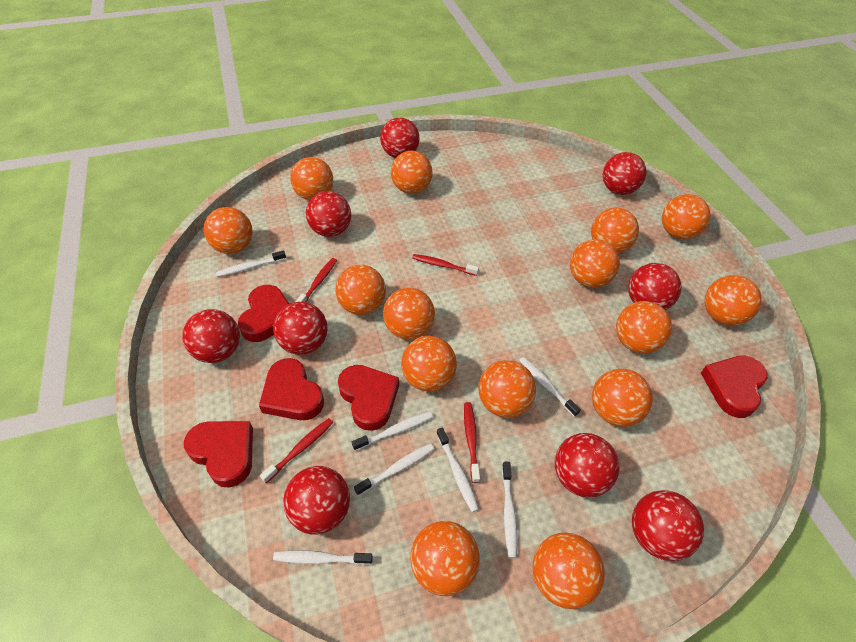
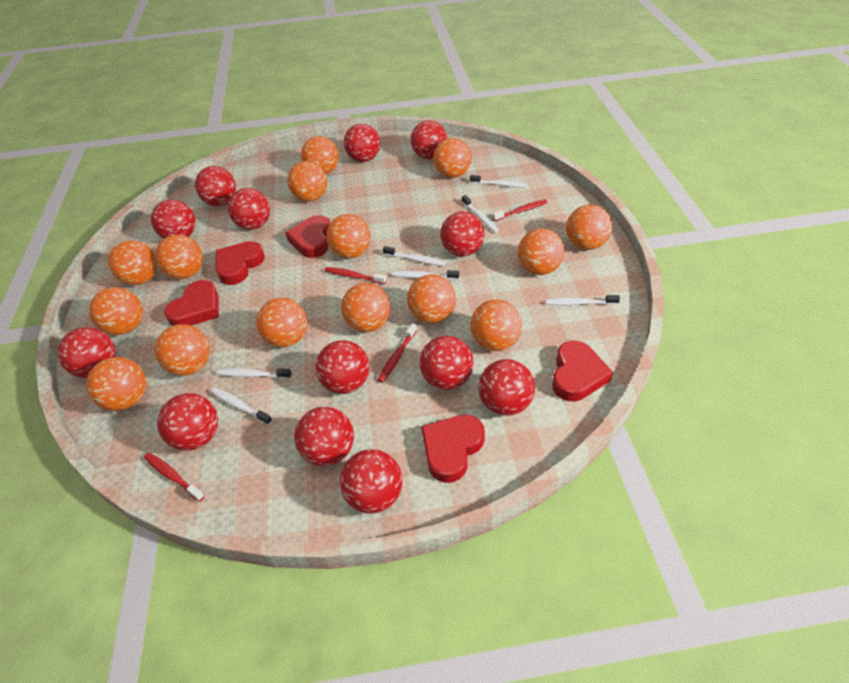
red ball: [182,309,240,363] [273,302,327,355] [283,466,350,534] [306,191,351,237] [380,118,420,158] [555,433,620,498] [603,152,646,195] [628,263,681,310] [632,490,704,561] = 9 -> [58,327,116,378] [151,199,196,239] [157,393,218,451] [195,166,236,206] [228,188,270,230] [294,407,354,466] [315,340,370,394] [340,449,402,514] [344,124,380,162] [411,120,447,159] [420,336,474,390] [440,211,485,257] [478,359,535,416] = 13

